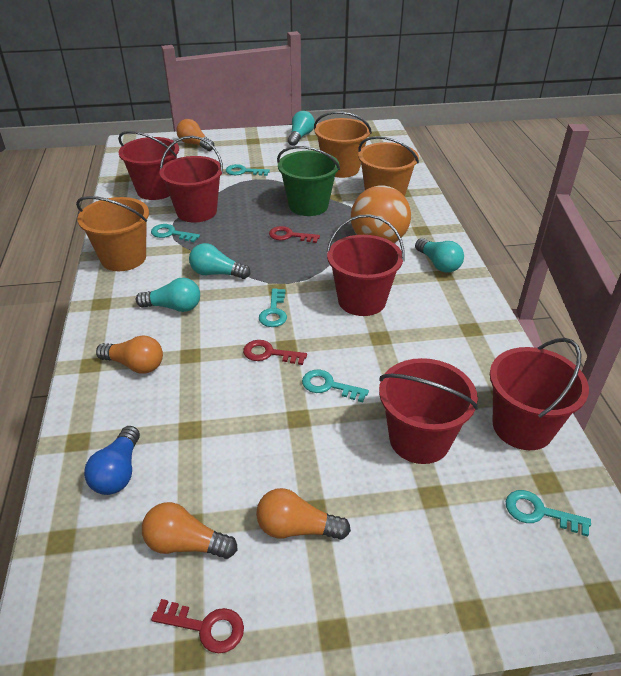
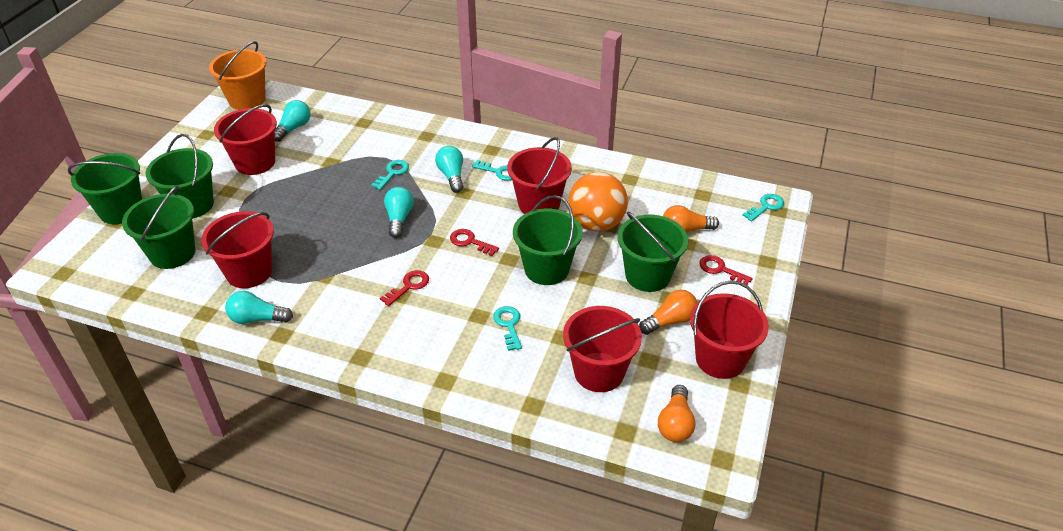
blue light bulb: [84,426,140,495] = 1 -> none = 0
green bucket: [277,146,340,216] = 1 -> [68,153,142,224] [122,185,195,269] [146,134,214,219] [513,195,583,285] [617,212,688,292] = 5
orange bucket: [76,196,149,271] [314,111,372,178] [358,136,419,196] = 3 -> [209,41,267,110] = 1
orange light bulb: [96,335,163,374] [142,502,237,559] [176,119,214,151] [256,488,351,540] = 4 -> [639,290,697,335] [658,385,696,442] [663,205,719,233] = 3
turquoise key: [151,224,200,242] [226,164,270,176] [259,288,287,327] [302,370,369,402] [505,490,591,537] = 5 -> [371,160,409,190] [472,160,512,181] [493,306,522,351] [742,194,784,221] = 4

